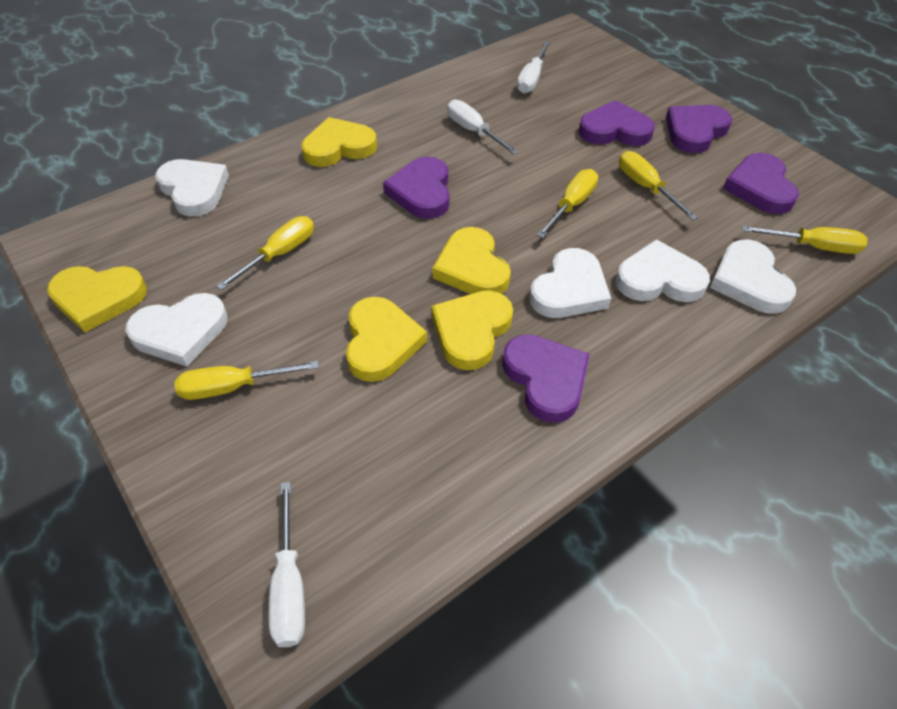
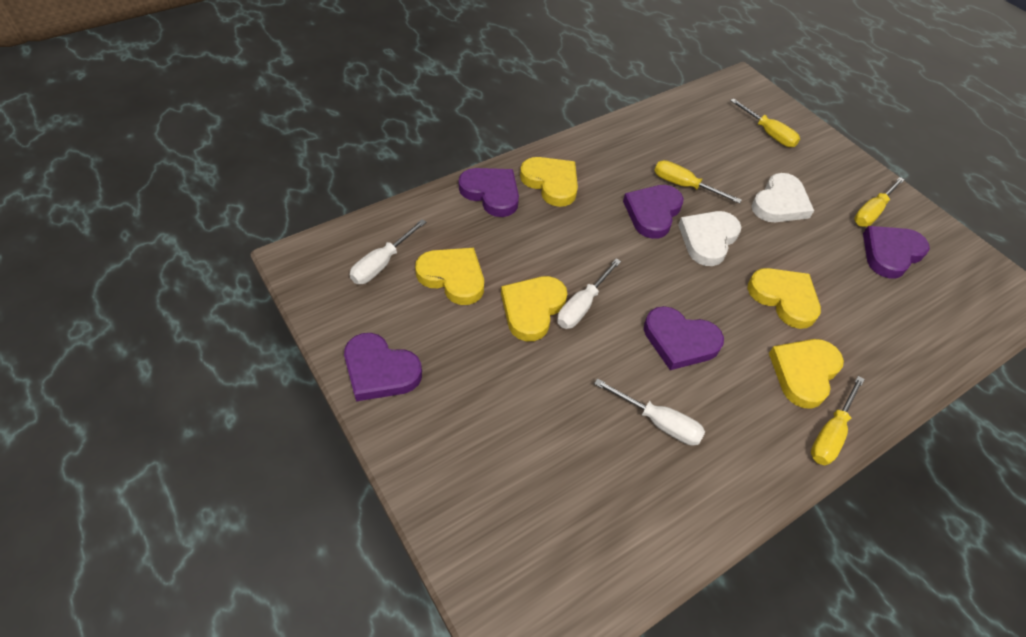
white heart: [125,293,228,366] [155,159,229,217] [529,248,611,318] [616,239,710,302] [710,240,796,313] = 5 -> [678,211,742,266] [751,173,814,222] = 2
yellow screwdriver: [174,361,319,400] [216,216,314,290] [537,169,598,238] [619,151,698,220] [742,226,867,254] = 5 -> [654,160,742,204] [730,98,800,147] [811,376,865,465] [854,177,905,227] = 4

